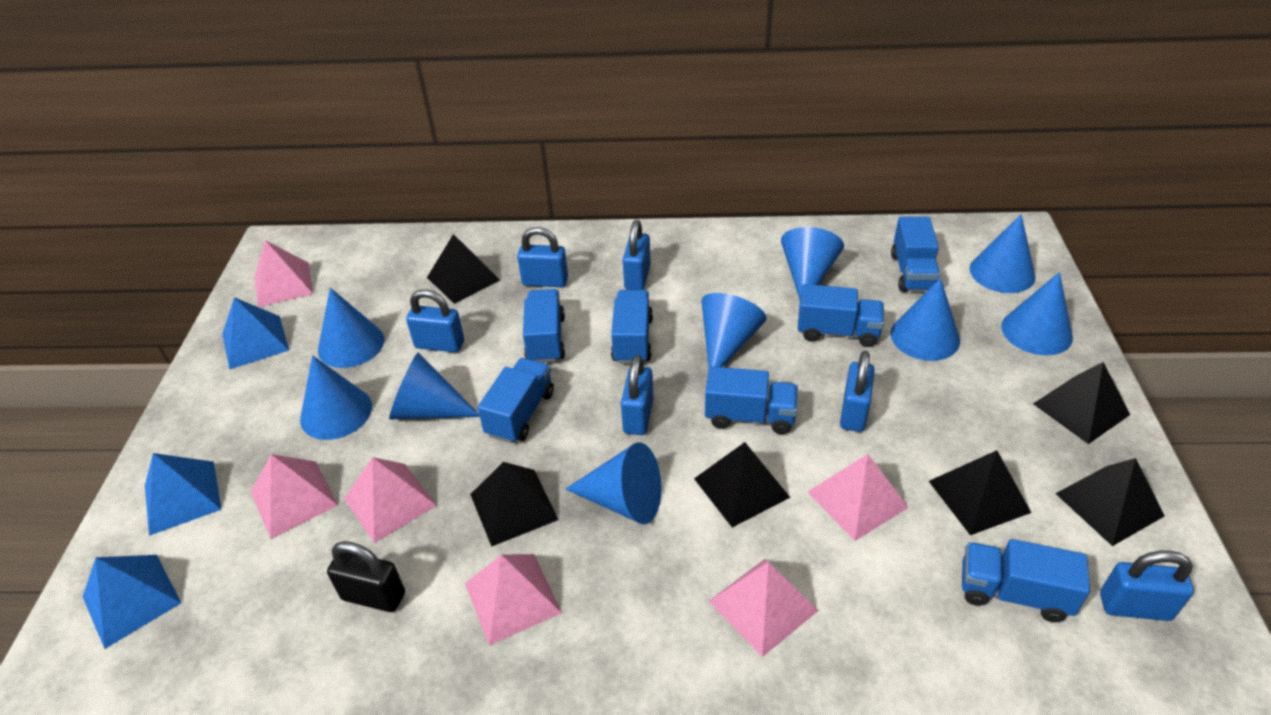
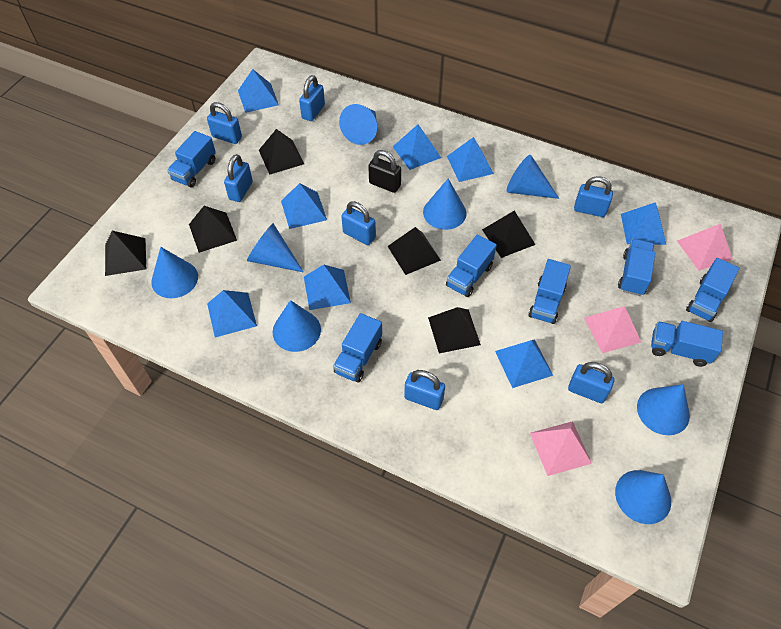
blue cone: [300,355,372,440] [318,288,384,368] [389,353,480,420] [566,442,661,524] [701,293,766,367] [781,227,844,299] [890,278,960,361] [970,214,1035,293] [1001,272,1073,355] = 9 -> [151,247,198,298] [247,223,304,273] [273,300,321,352] [339,104,377,145] [423,179,467,230] [506,155,559,199] [615,470,671,524] [637,384,690,435] = 8
blue padlock: [406,289,464,352] [517,227,568,287] [621,355,653,435] [623,220,651,290] [840,351,875,432] [1100,550,1194,621] = 6 -> [207,102,242,144] [224,154,253,202] [299,75,325,121] [341,201,376,245] [404,370,445,410] [568,362,614,403] [574,176,613,217] = 7
blue pyramid: [83,555,181,649] [145,453,222,536] [222,297,289,370] = 3 -> [207,290,257,337] [238,69,279,113] [281,183,327,229] [304,264,351,310] [393,124,441,170] [447,137,494,182] [495,339,553,388] [621,202,666,245] = 8
pink pyramid: [251,454,339,539] [255,240,313,307] [344,457,437,543] [465,554,562,645] [709,559,819,657] [808,454,909,541] = 6 -> [530,421,592,476] [584,306,642,353] [677,224,733,271] = 3

